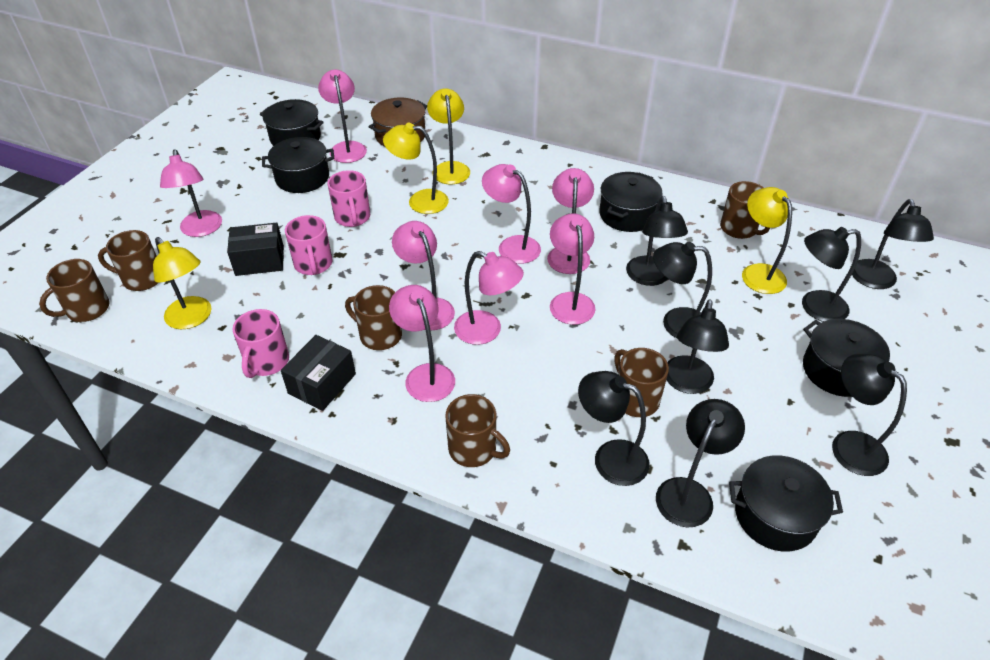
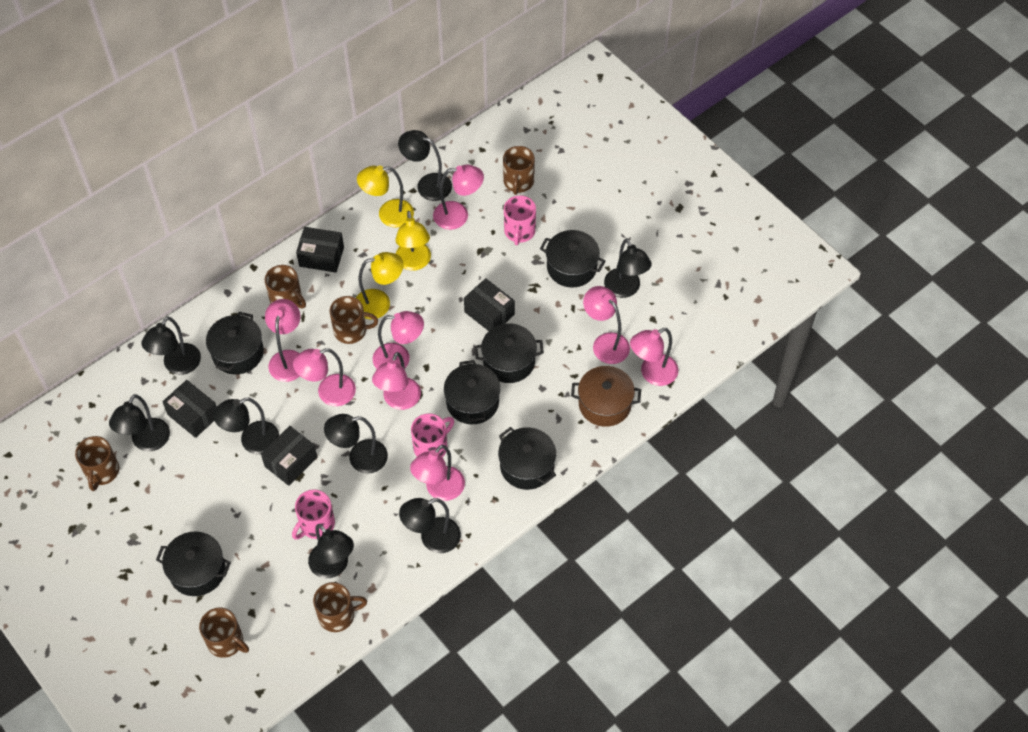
black box: [227,223,284,276] [281,335,356,411] = 2 -> [163,380,217,438] [261,426,317,486] [296,227,344,273] [464,278,515,331] = 4
black pot: [260,99,324,146] [262,137,334,193] [599,172,663,232] [729,455,843,552] [803,319,890,397] = 5 -> [156,531,231,596] [206,312,264,375] [444,360,500,424] [474,323,544,383] [498,427,556,490] [540,230,605,287] = 6
yellow lamp: [153,237,212,329] [383,123,449,214] [427,88,470,184] [742,187,792,294] = 4 -> [356,252,403,319] [357,166,414,228] [395,211,431,271] = 3

